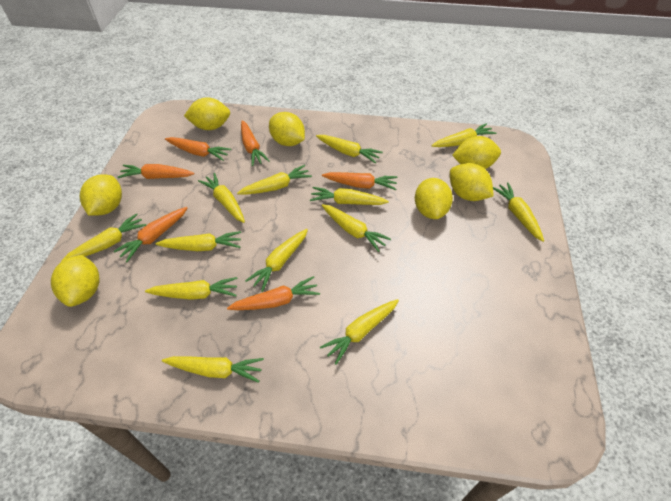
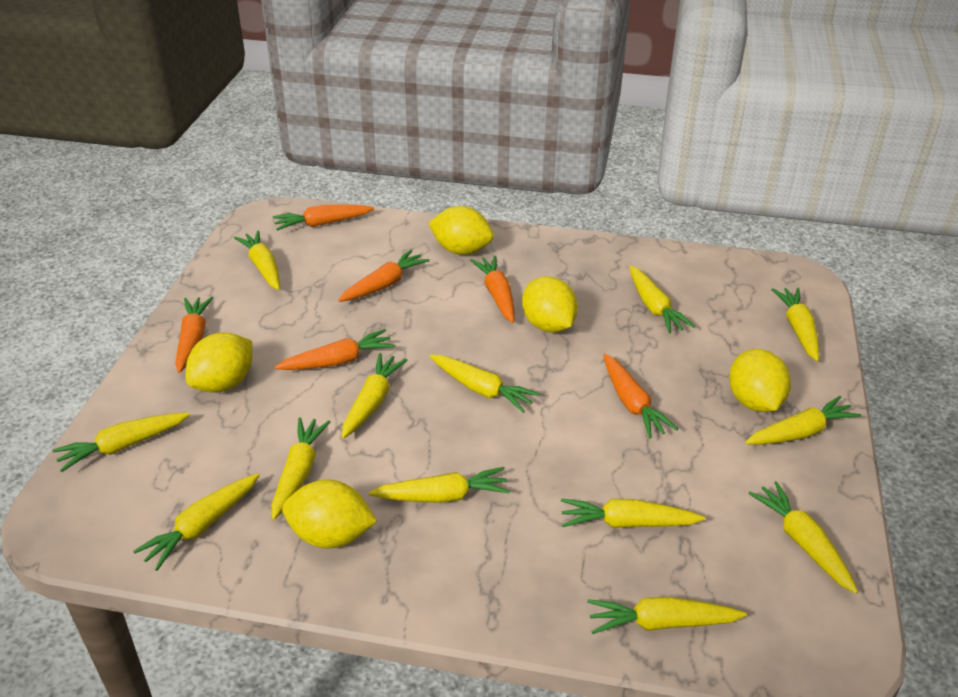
yellow lemon: [51,255,100,307] [80,175,122,216] [184,97,230,130] [269,112,305,146] [415,178,453,219] [450,163,494,201] [452,136,501,169] = 7 -> [186,332,252,393] [282,479,377,549] [429,206,494,255] [522,276,578,333] [729,349,791,412] = 5

